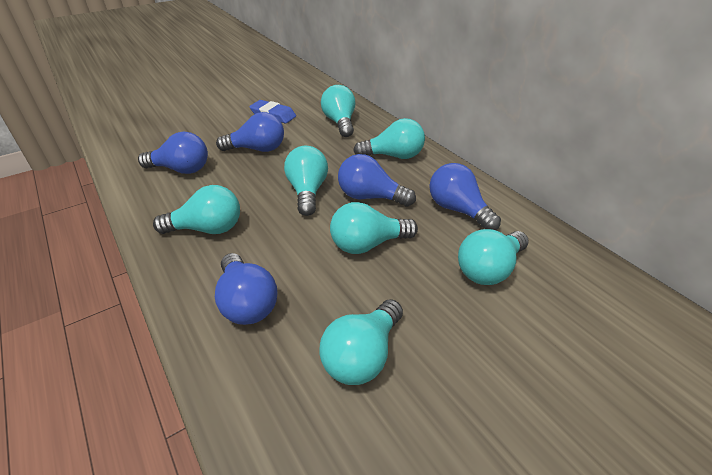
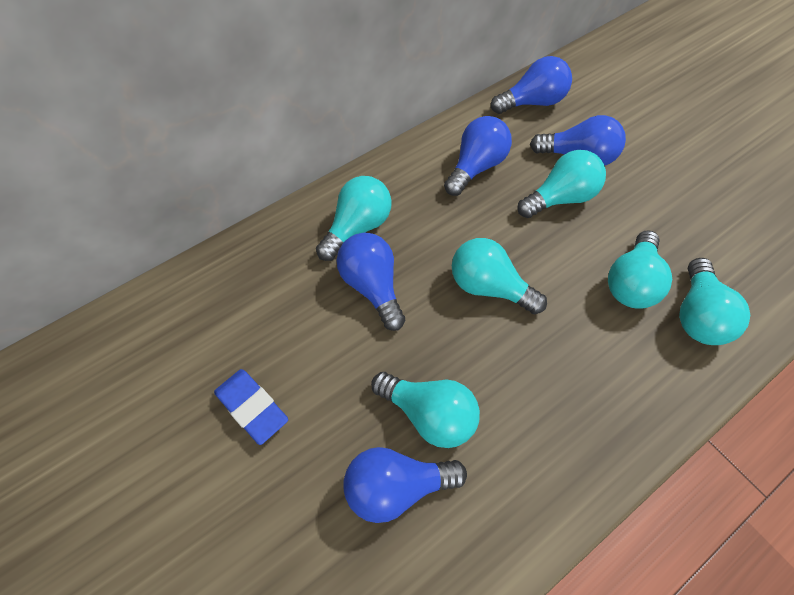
turquoise light bulb: [153,185,240,234] [284,146,328,216] [319,299,403,385] [321,85,355,137] [330,202,418,254] [353,118,425,159] [458,229,529,285] = 7 -> [316,176,392,261] [371,372,480,448] [452,238,547,314] [517,150,606,218] [608,230,672,309] [679,258,750,345] = 6

